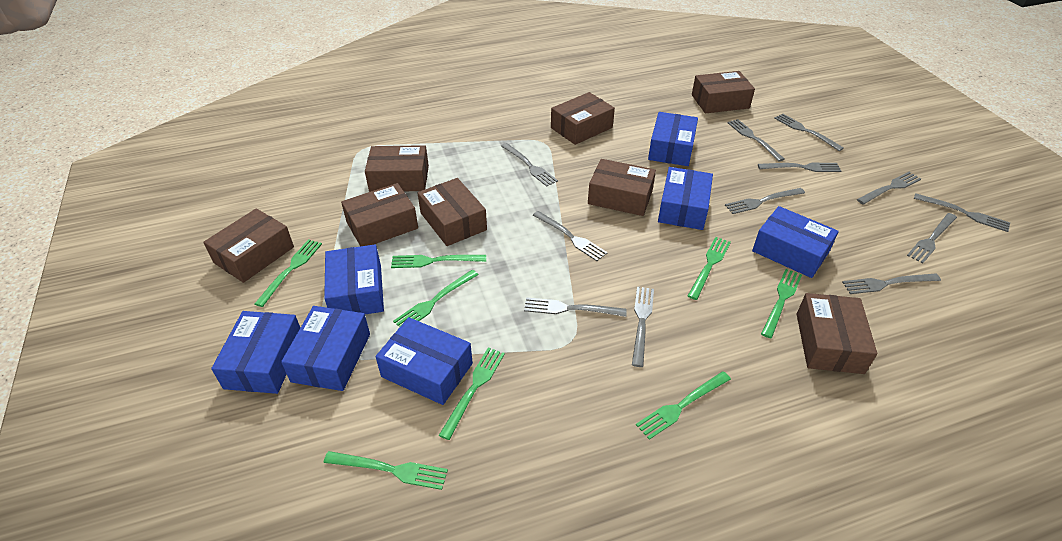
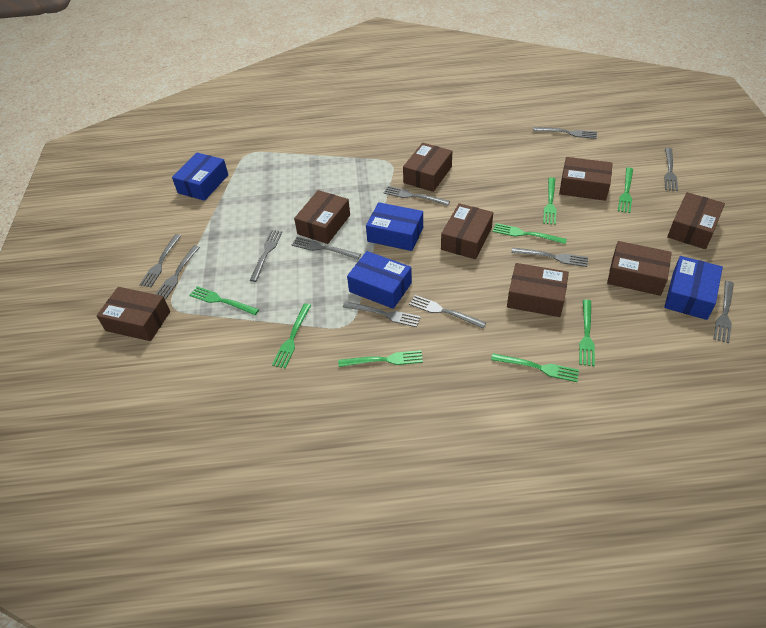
blue box: [211,311,300,394] [281,306,370,391] [324,245,384,314] [376,317,473,405] [648,112,698,166] [658,167,713,230] [752,206,839,278] = 7 -> [172,153,228,201] [347,251,412,309] [366,202,423,251] [664,256,723,320] = 4
grey fork: [501,143,558,187] [524,297,627,317] [533,211,608,261] [632,287,654,367] [725,188,805,214] [727,119,784,162] [758,163,841,172] [774,114,844,151] [842,273,941,294] [857,172,921,204] [907,213,957,263] [914,193,1010,232] = 12 -> [140,234,181,287] [156,245,200,300] [249,230,282,282] [292,237,361,259] [343,301,421,327] [384,186,450,206] [409,295,486,328] [511,247,588,267] [533,127,597,139] [664,148,678,191] [713,281,734,343] = 11

